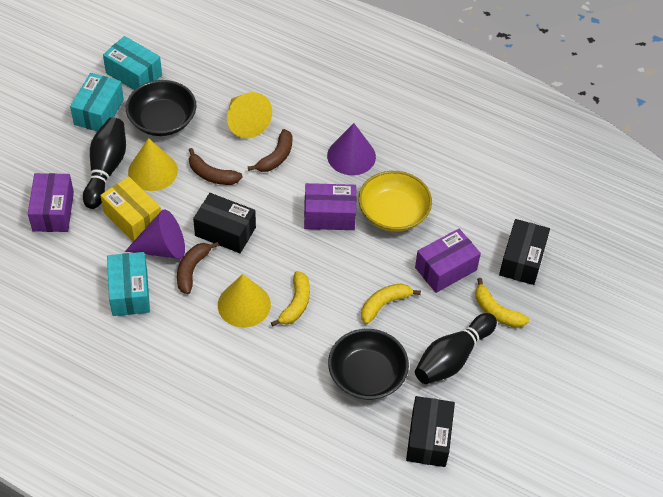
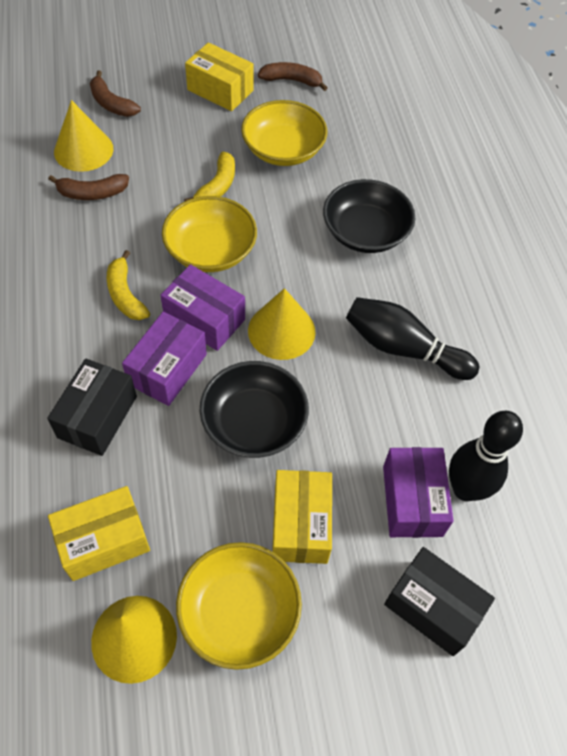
black box: [193,193,256,253] [406,396,455,467] [499,219,550,285] = 3 -> [47,358,137,456] [384,547,495,656] = 2
purple cone: [125,209,185,259] [327,123,376,175] = 2 -> none = 0
turquoise box: [70,73,124,131] [103,36,162,90] [107,252,150,316] = 3 -> none = 0
yellow banana: [271,271,310,326] [361,283,421,324] [475,278,529,328] = 3 -> [107,250,150,320] [184,152,235,201] = 2
yellow bowl: [358,171,432,232] = 1 -> [162,196,257,272] [176,542,302,670] [241,100,327,166] = 3
yellow box: [100,177,161,242] = 1 -> [48,486,150,581] [185,42,254,111] [272,470,332,564] = 3

